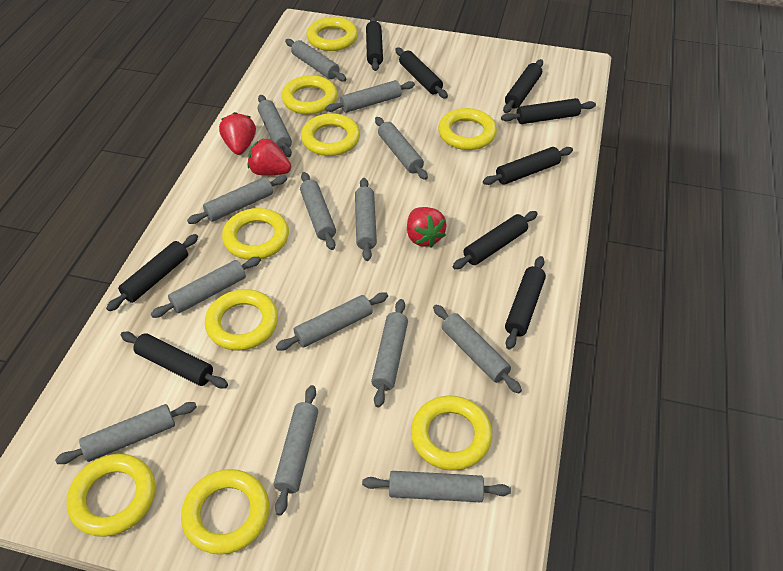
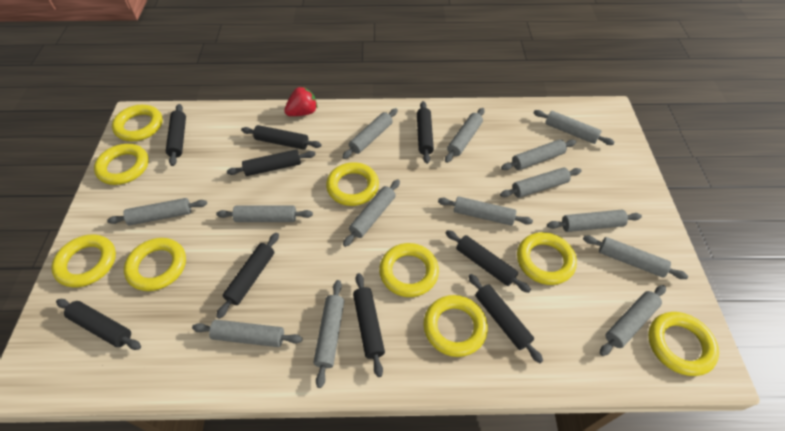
red strawberry: [219,112,256,155] [248,138,291,176] [407,207,447,247] = 3 -> [284,87,318,116] = 1

